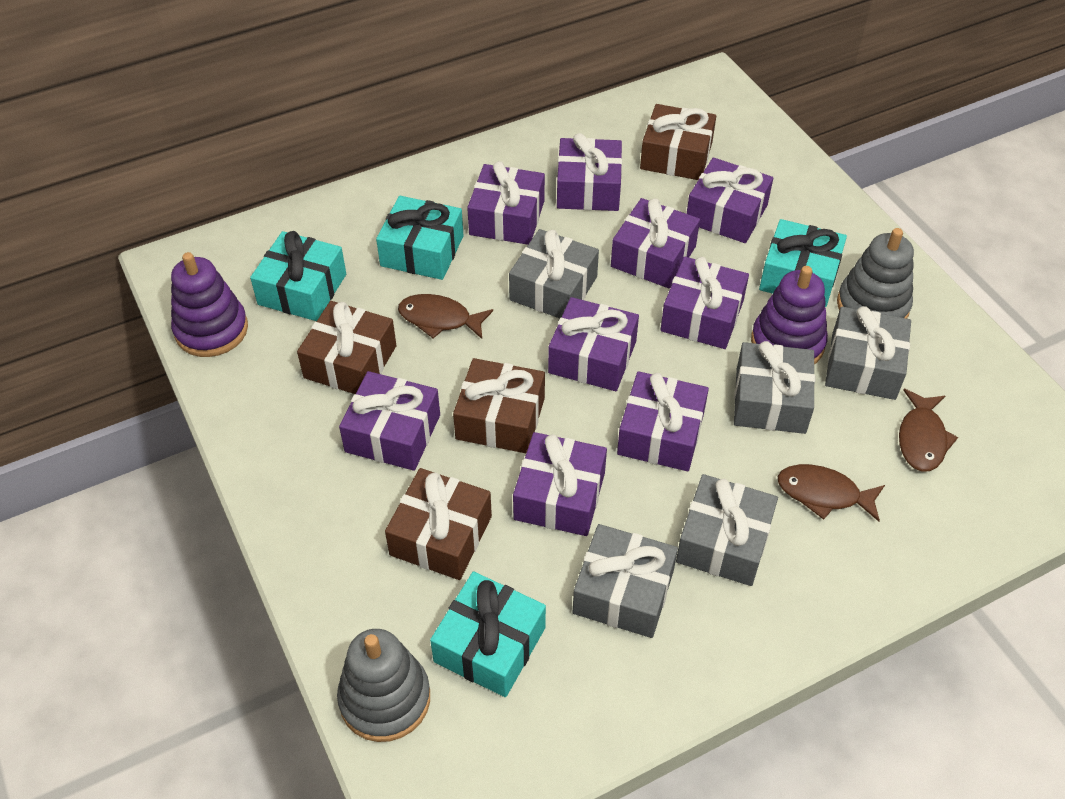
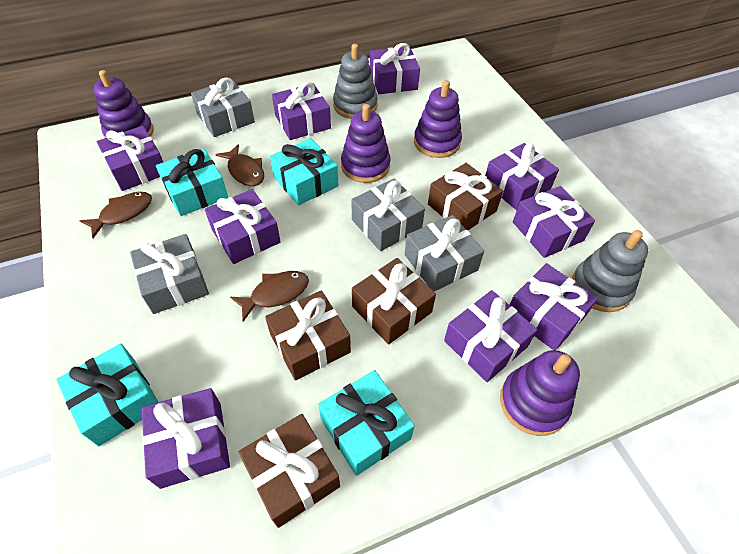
grey gift: [509,229,599,318] [573,524,678,638] [676,474,778,586] [734,341,815,434] [825,306,911,400] = 5 -> [130,234,209,314] [191,77,255,137] [351,179,425,251] [405,215,484,291] = 4
purple stacking toy: [171,252,248,357] [751,266,828,364] = 2 -> [94,70,154,138] [341,104,391,183] [414,80,462,158] [500,350,580,436] = 4

